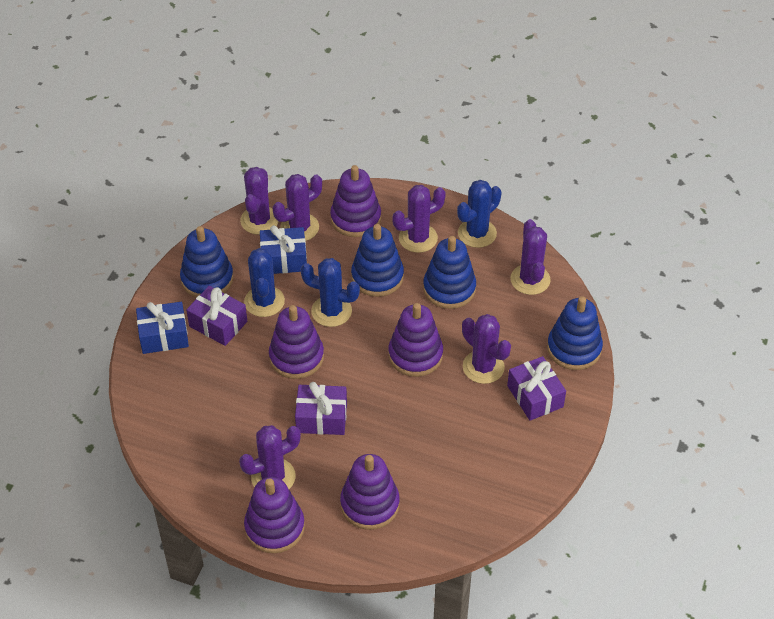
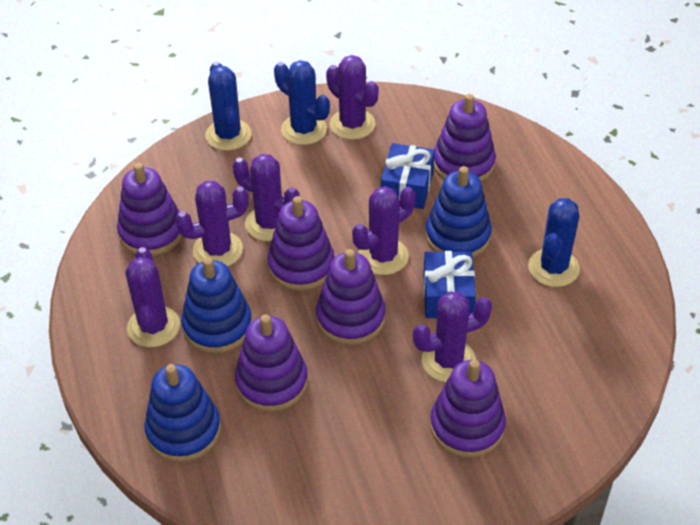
blue stacking toy: [180,226,234,298] [351,224,404,297] [423,236,476,309] [547,296,603,370] = 4 -> [145,364,221,462] [181,257,252,354] [426,166,492,258] = 3
purple gift: [186,286,247,346] [295,382,347,435] [507,356,566,421] = 3 -> none = 0
purple stacking toy: [244,477,305,553] [269,305,324,379] [330,165,381,237] [340,454,400,530] [388,303,443,377] = 5 -> [117,163,182,256] [235,314,308,412] [267,196,334,291] [316,249,386,345] [430,360,506,458] [434,94,496,182] = 6

